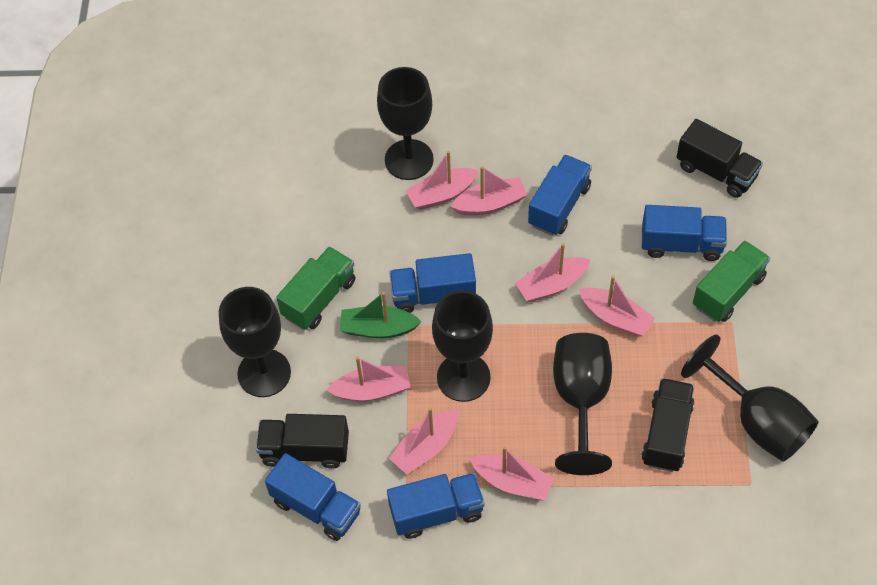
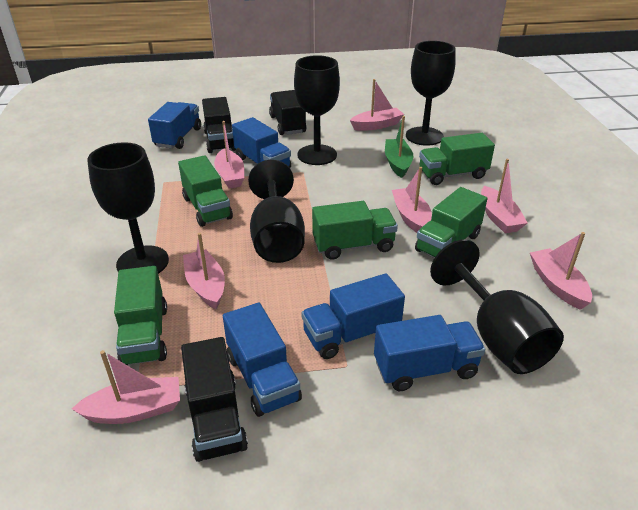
green truck: [276,247,355,330] [693,241,770,322] = 2 -> [114,266,167,365] [178,155,233,227] [312,201,398,260] [415,187,487,258] [419,133,495,185] = 5

